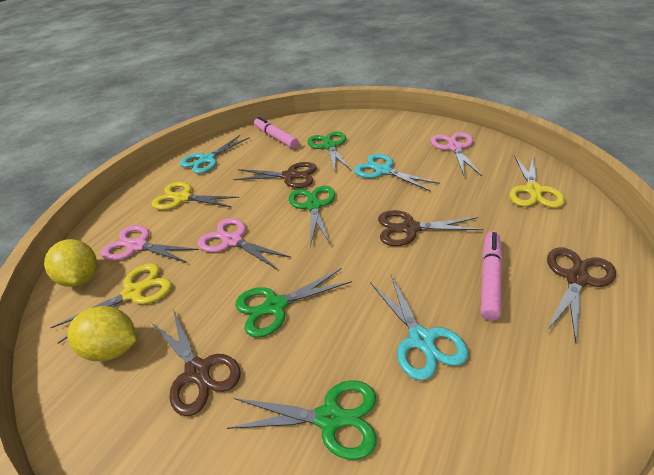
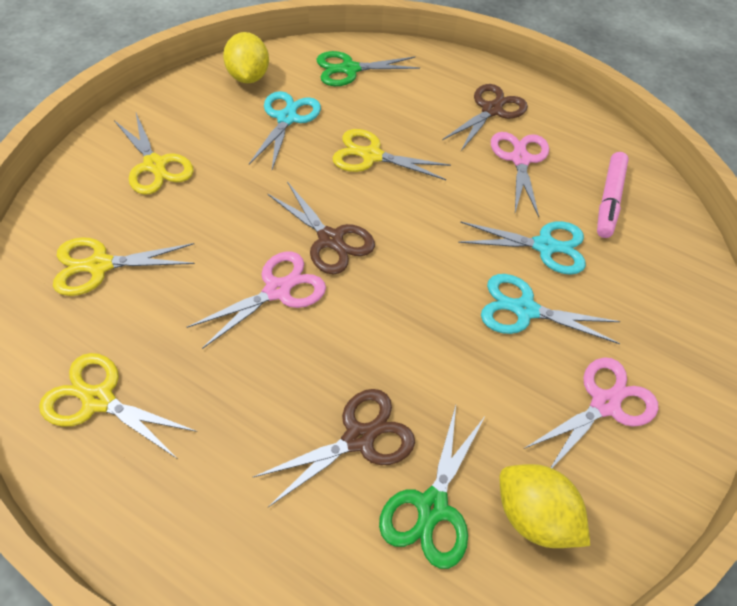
brown scissors: [151,309,241,416] [233,162,317,188] [378,210,484,246] [547,247,616,343] = 4 -> [253,389,415,507] [268,182,375,275] [442,84,528,151] = 3
green scissors: [227,380,377,460] [235,268,352,338] [289,186,335,247] [307,131,352,171] = 4 -> [316,51,420,86] [379,406,484,569] = 2
pink marker: [254,117,299,149] [481,231,502,321] = 2 -> [597,152,629,238] = 1
yellow scissors: [51,263,172,344] [152,182,239,210] [509,155,565,208] = 3 -> [39,353,197,458] [53,237,195,296] [114,113,193,195] [332,129,451,180] = 4

